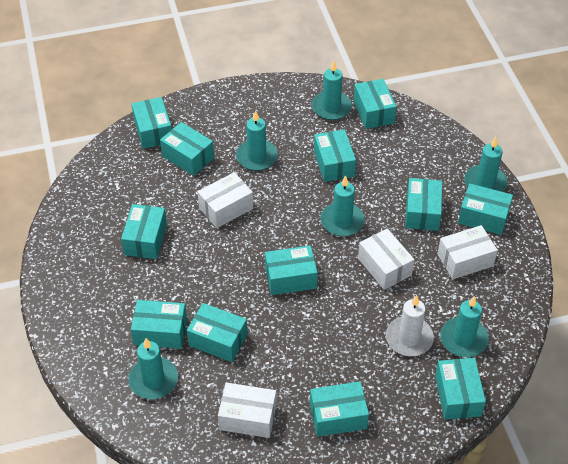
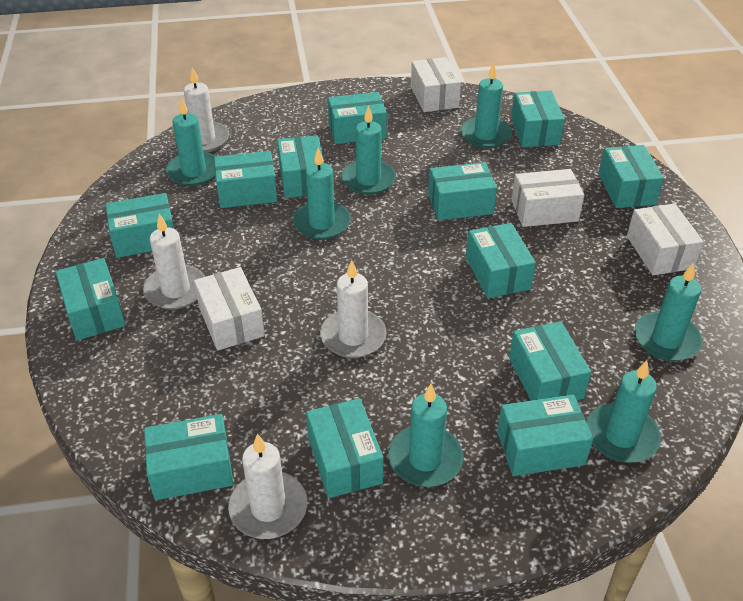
turquoise box: [121,204,167,259] [131,300,187,349] [132,97,172,149] [160,122,214,176] [187,303,247,362] [265,245,318,295] [310,381,369,437] [314,129,356,182] [353,79,397,129] [405,178,442,231] [435,358,486,420] [458,183,513,235] = 12 -> [56,258,126,340] [105,193,174,258] [144,414,233,500] [214,151,277,208] [277,135,324,198] [306,398,384,498] [328,92,387,144] [428,162,497,220] [466,223,536,298] [497,395,593,476] [509,321,591,400] [511,91,565,147] [598,145,664,208] = 13
turquoise candle: [128,338,178,399] [236,110,278,171] [312,61,352,120] [320,175,365,236] [440,296,489,357] [464,137,508,192] = 6 -> [166,98,216,186] [293,148,351,240] [341,105,396,195] [388,384,463,487] [460,63,512,148] [586,360,661,463] [634,262,703,361] = 7
white candle: [386,295,434,356] = 1 -> [143,214,205,310] [184,67,229,152] [228,434,307,539] [320,260,387,358] = 4

